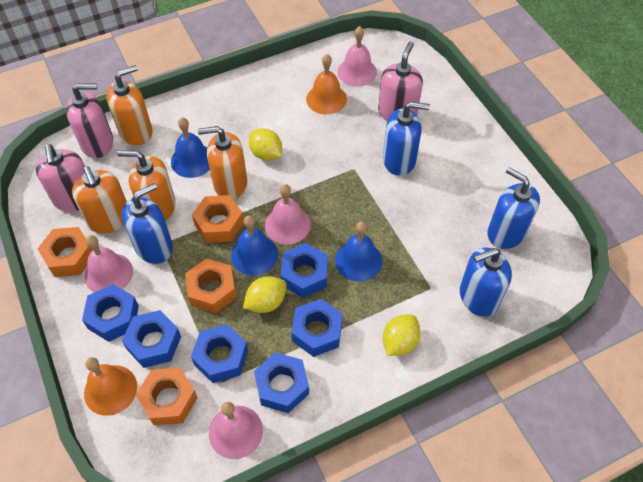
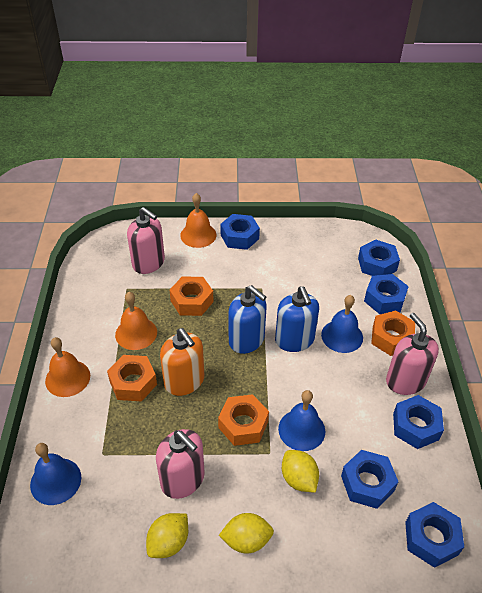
blue soap dispenser: [122,183,173,264] [383,102,430,176] [460,248,512,317] [487,167,540,249] = 4 -> [229,285,267,354] [275,286,319,352] = 2
orange bell: [84,357,137,416] [306,54,347,115] = 2 -> [45,337,90,397] [115,292,157,350] [180,193,217,248] = 3
orange soap dispenser: [72,166,127,233] [106,65,153,145] [117,150,176,221] [198,126,247,199] = 4 -> [160,328,204,396] = 1
pink bell: [85,235,133,292] [209,402,263,459] [265,184,311,244] [337,26,377,87] = 4 -> none = 0

